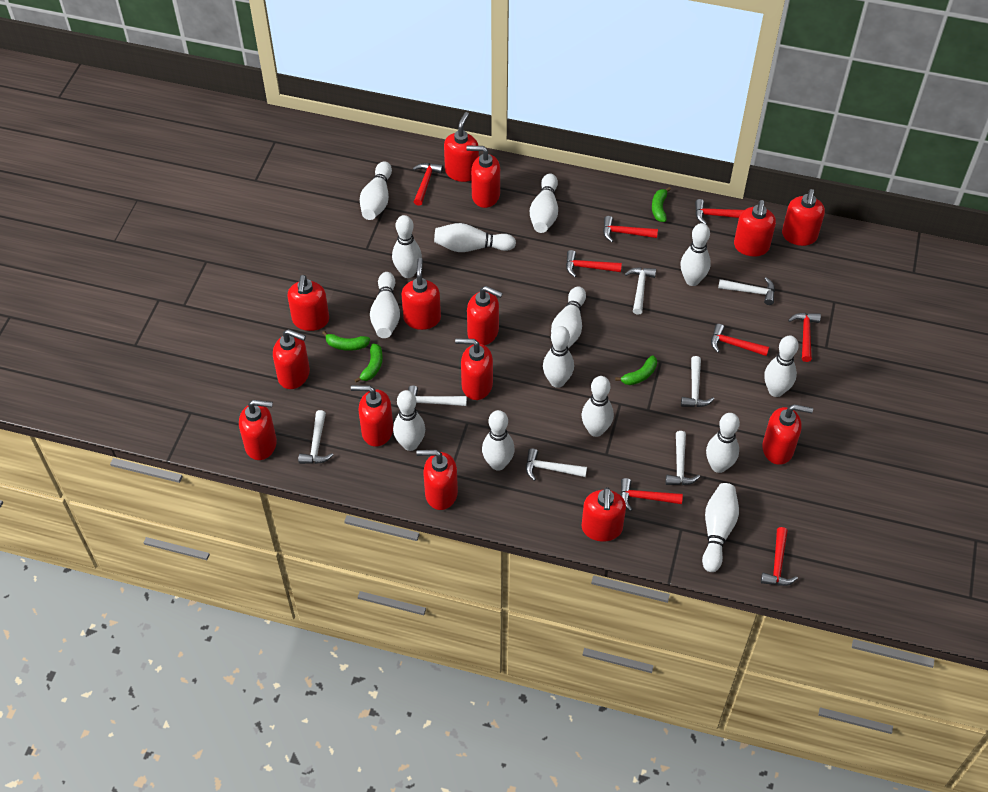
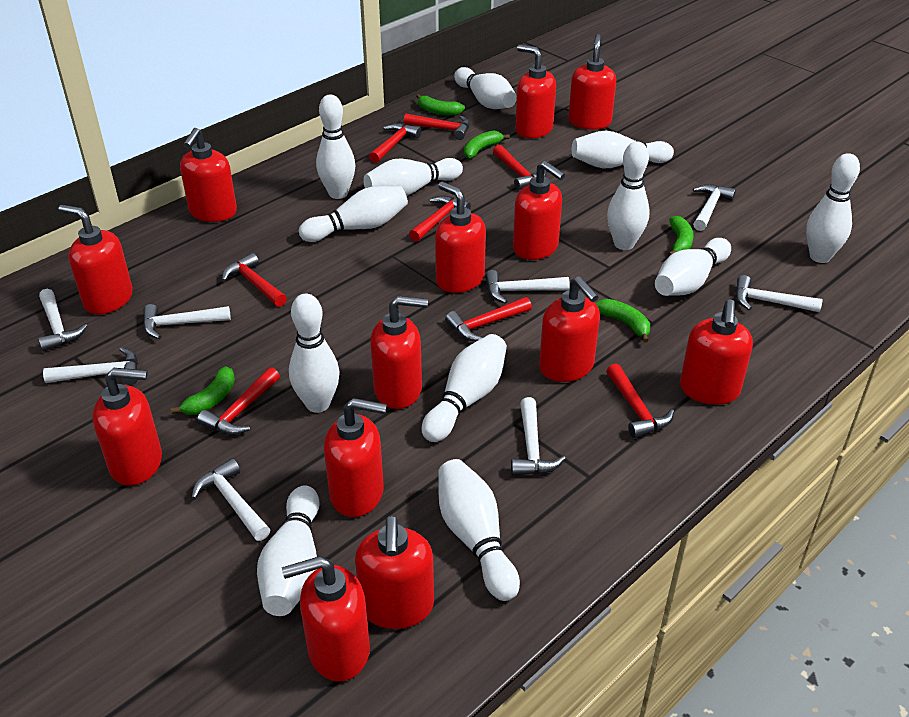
green banana: [322,331,370,351] [355,343,383,383] [615,355,657,385] [652,187,671,222] = 4 -> [171,366,235,415] [416,94,465,116] [464,130,510,159] [595,299,650,343] [668,216,694,256] = 5
red soap dispenser: [239,400,277,460] [273,329,310,389] [288,275,329,331] [351,385,393,447] [401,258,441,330] [417,450,458,510] [444,112,479,182] [455,338,493,400] [466,146,500,208] [467,286,503,345] [582,487,626,542] [734,200,776,257] [762,404,813,465] [782,189,825,246] = 14 -> [58,205,133,314] [92,368,162,486] [180,128,237,222] [282,556,370,682] [324,398,387,517] [355,515,434,629] [370,296,428,409] [435,182,486,293] [513,161,565,260] [515,45,556,138] [539,276,600,382] [568,34,616,130] [680,299,753,405] = 13
white bowling pin: [360,161,392,220] [370,272,400,338] [392,215,422,278] [393,390,425,451] [434,223,516,252] [482,410,515,471] [530,173,558,233] [543,326,574,388] [551,286,586,348] [581,376,614,437] [680,223,711,286] [702,483,739,572] [706,413,740,473] [764,335,799,397] = 14 -> [257,485,319,616] [289,294,340,413] [299,186,408,242] [316,95,356,199] [363,158,463,196] [422,334,507,442] [438,459,520,601] [454,67,517,109] [572,130,674,169] [607,141,650,250] [655,238,731,296] [806,153,860,263] = 12
white hammer: [298,410,333,464] [408,385,467,414] [526,448,587,481] [625,267,656,315] [666,431,700,485] [681,356,714,407] [718,277,775,305] = 7 -> [38,289,88,352] [43,347,138,385] [143,304,231,339] [191,458,271,541] [485,270,570,304] [511,397,566,476] [693,184,736,231] [736,275,823,312] = 8

